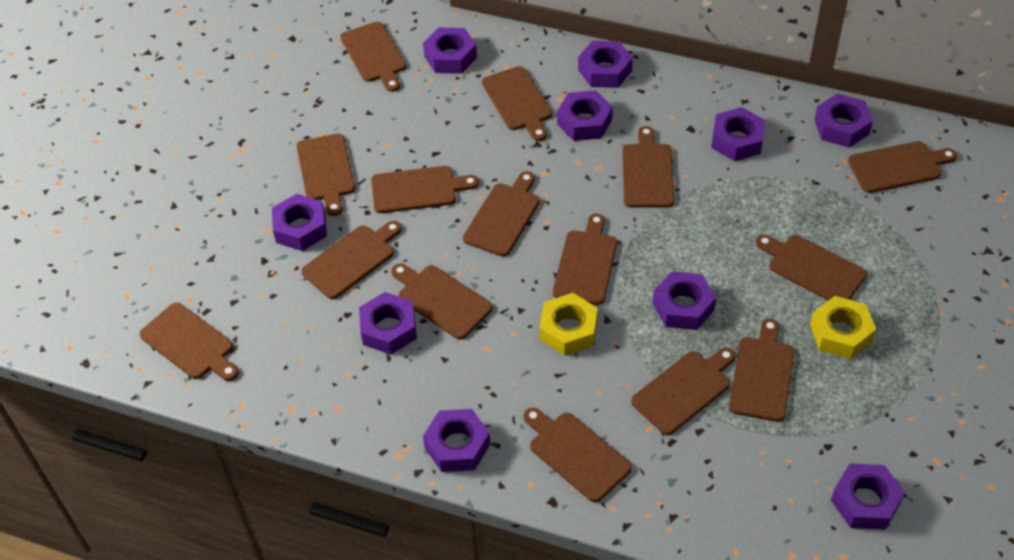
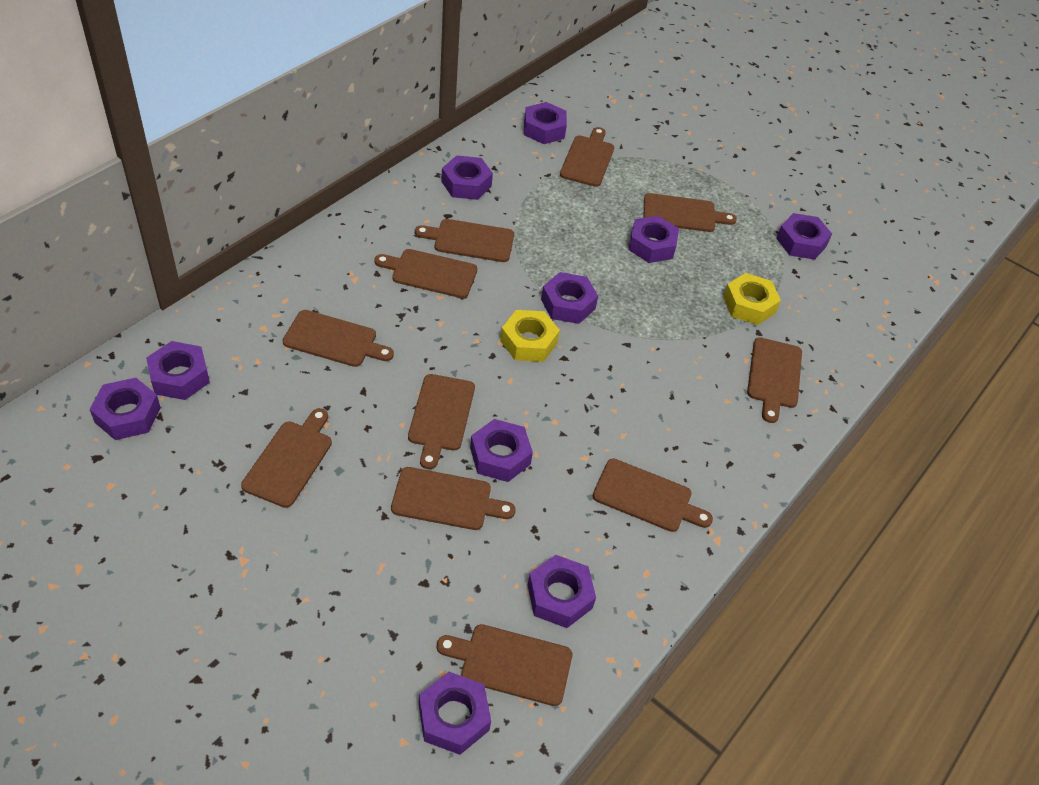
brown cutting board: [139,303,239,381] [297,134,355,216] [302,221,402,299] [340,22,406,92] [371,166,479,213] [391,263,493,339] [463,171,540,257] [482,66,552,141] [523,407,632,502] [553,214,617,305] [622,126,674,208] [631,347,736,435] [729,319,794,422] [756,235,867,300] [848,141,957,193] = 15 -> [241,408,332,508] [283,310,394,367] [374,249,478,298] [391,467,515,530] [408,374,475,469] [415,219,514,262] [437,624,572,706] [560,127,614,187] [593,459,713,532] [644,193,737,232] [747,337,802,423] = 11

